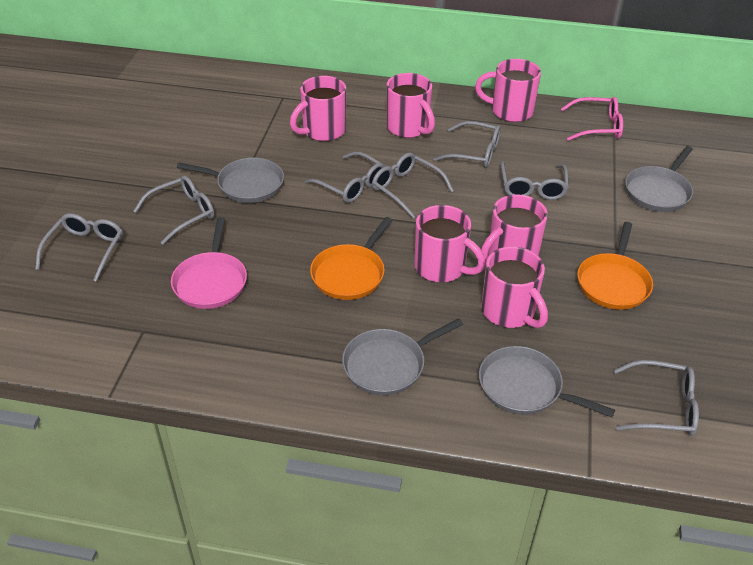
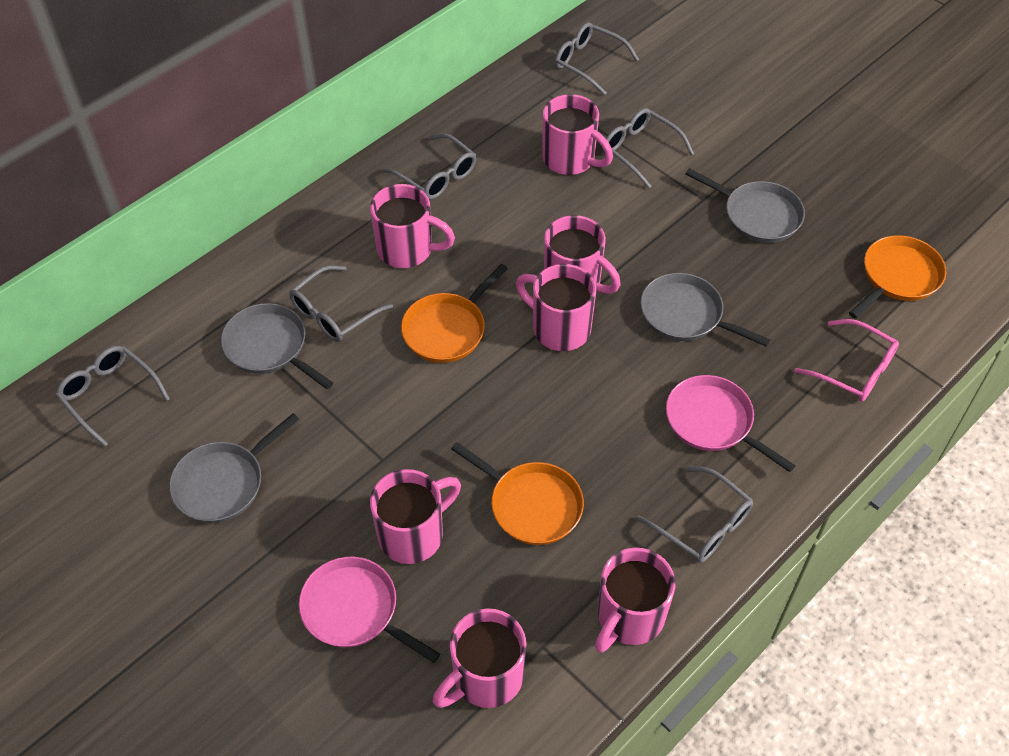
grey glasses: [35,213,123,282] [133,176,214,245] [304,151,385,203] [372,153,454,218] [433,121,501,168] [501,161,569,200] [614,360,699,436] = 7 -> [56,346,170,447] [289,265,393,342] [383,133,476,200] [555,22,639,95] [603,108,694,188] [637,466,753,563] = 6
orange pan: [310,217,392,300] [577,222,653,310] = 2 -> [401,264,508,363] [451,442,584,545] [849,235,946,318] = 3
pink mug: [290,76,346,141] [386,73,435,138] [414,205,486,282] [475,59,541,122] [481,194,548,263] [481,246,548,328] = 6 -> [370,184,455,268] [370,469,461,564] [433,608,526,708] [516,264,596,351] [542,94,613,175] [544,215,621,294] [595,548,675,653] = 7
pink pan: [171,217,247,309] = 1 -> [299,557,440,663] [666,375,796,472] = 2

